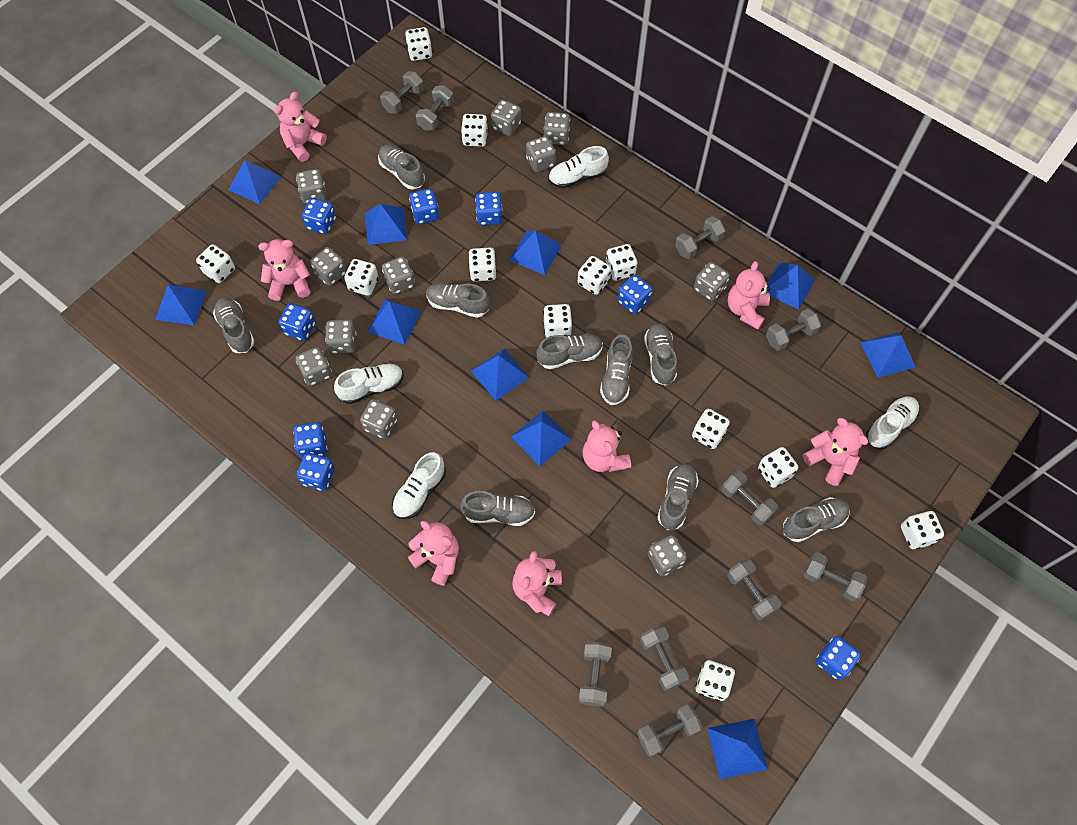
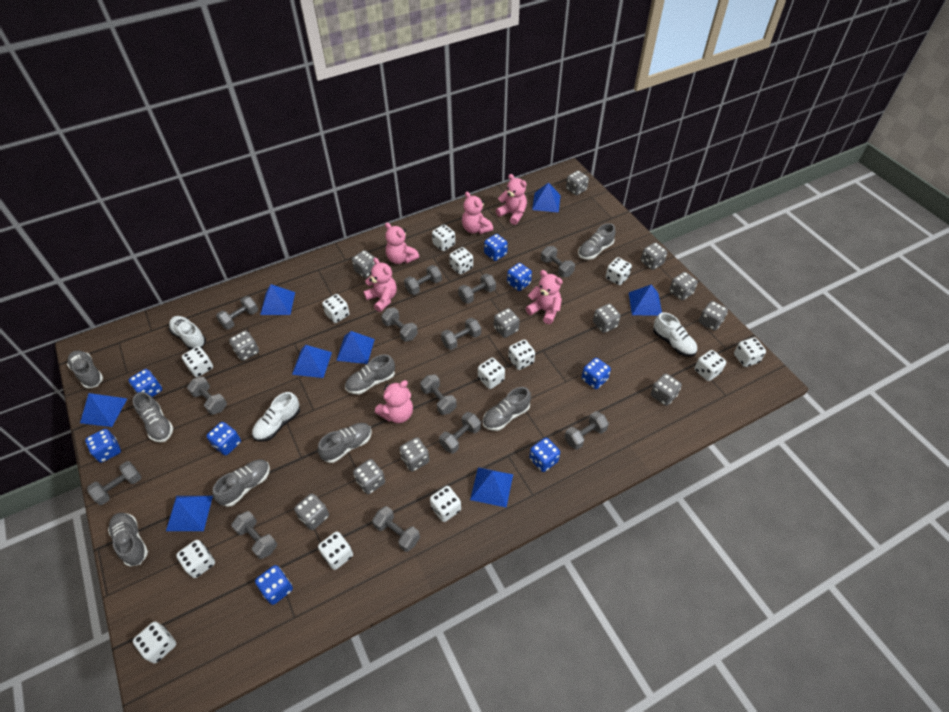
blue pyramid: [155,285,207,325] [228,160,281,204] [365,204,407,245] [368,299,422,345] [471,348,529,401] [509,231,562,275] [511,411,572,466] [707,719,768,779] [766,263,815,310] [860,332,916,378] = 10 -> [80,393,127,427] [166,496,213,531] [260,284,295,315] [292,345,332,378] [336,331,375,364] [470,467,513,508] [532,182,561,213] [629,285,662,316] = 8
grey dice: [296,169,327,204] [296,347,332,386] [310,247,347,286] [325,319,357,354] [360,399,397,439] [382,256,415,294] [491,100,521,136] [526,136,556,172] [544,112,570,145] [647,535,687,576] [694,262,730,301] = 11 -> [229,330,259,361] [294,493,329,530] [352,250,375,278] [353,459,385,494] [399,437,429,472] [494,308,520,338] [566,171,589,195] [593,304,621,333] [641,242,667,270] [651,373,682,406] [669,272,698,300] [699,301,728,331] = 12
grey dumbbell: [380,71,424,114] [415,85,454,131] [579,642,612,707] [637,704,702,757] [640,626,689,691] [675,216,726,259] [721,471,778,526] [727,559,781,621] [766,309,821,351] [804,552,867,602] = 10 -> [87,461,141,505] [187,377,227,415] [216,296,258,329] [231,511,277,559] [372,506,420,552] [381,307,418,342] [404,265,442,295] [420,374,457,415] [439,412,481,454] [441,318,481,350] [458,274,496,304] [541,246,575,277] [565,411,609,450] = 13
grey shoe: [213,297,255,353] [378,144,425,189] [426,283,490,318] [460,491,535,526] [536,334,603,369] [600,335,633,405] [644,323,677,386] [657,464,699,530] [783,497,850,542] = 9 -> [67,351,103,389] [108,513,148,567] [133,392,173,443] [213,459,270,507] [318,423,372,463] [345,355,395,394] [483,387,531,431] [578,223,616,260] = 8
pink teddy bear: [258,239,311,301] [274,92,327,162] [407,521,459,586] [512,551,562,616] [583,420,631,472] [728,261,770,330] [803,418,868,486] = 7 -> [364,258,397,312] [375,380,413,423] [385,223,419,264] [462,192,493,234] [496,174,527,225] [526,270,563,324] = 6
white dice: [196,244,235,283] [344,259,379,296] [405,27,432,61] [461,114,488,147] [468,248,497,282] [543,304,572,337] [578,256,611,295] [606,244,637,281] [692,409,730,449] [696,660,735,701] [758,447,798,488] [901,511,944,549] = 12 -> [133,621,176,664] [176,540,215,578] [182,346,213,377] [318,532,353,570] [322,294,349,323] [430,486,461,522] [432,224,455,251] [449,247,473,275] [478,358,505,389] [508,339,535,370] [606,257,632,285] [694,350,726,381] [734,337,766,367] = 13
white shoe: [334,363,404,404] [392,452,446,519] [548,146,609,188] [866,396,919,449] = 4 -> [169,316,206,350] [252,392,300,441] [653,312,697,357] = 3

